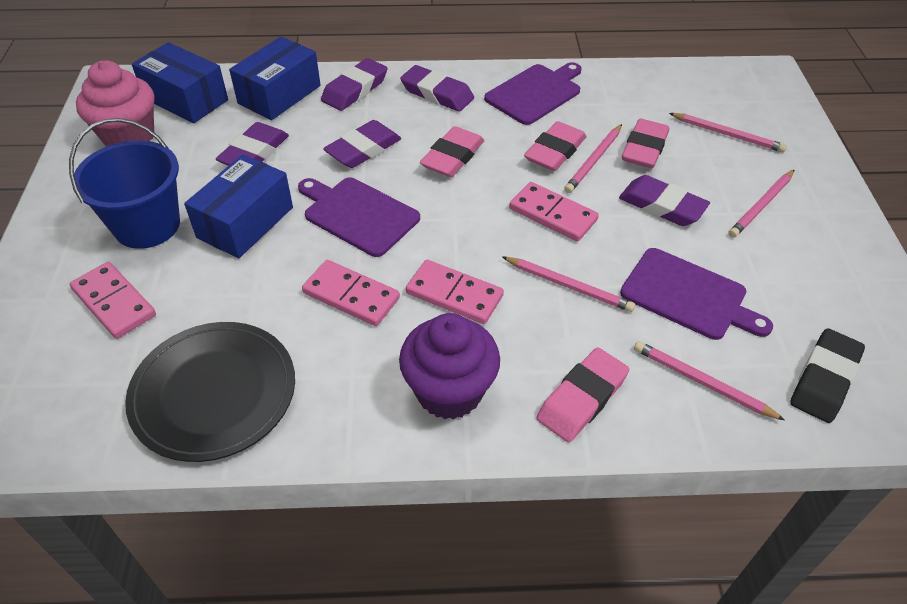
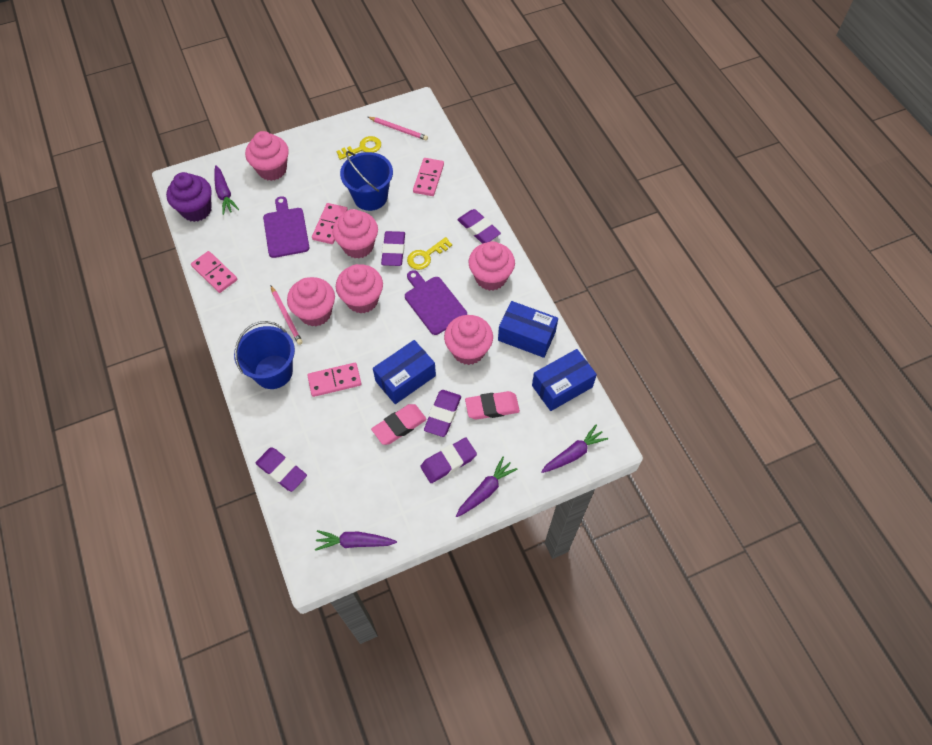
black eraser: [790,328,865,423] = 1 -> none = 0
black plate: [125,322,295,462] = 1 -> none = 0
blue bucket: [69,118,180,249] = 1 -> [234,321,295,389] [340,151,393,211] = 2
pink cupcake: [76,60,155,146] = 1 -> [245,131,289,181] [287,277,335,326] [332,209,378,258] [336,264,383,314] [444,315,493,365] [469,241,515,291] = 6
pink eraser: [420,126,484,177] [524,121,586,171] [537,347,629,442] [622,119,669,168] = 4 -> [371,404,427,445] [465,391,520,419] = 2
pink pencil: [502,257,635,312] [564,124,622,193] [634,341,785,420] [669,113,787,153] [729,170,794,238] = 5 -> [271,286,303,345] [368,117,428,140] = 2
purple carrot: none = 0 -> [214,165,239,215] [315,530,397,551] [456,456,517,517] [541,425,608,473] = 4
purple cutting board: [298,177,420,257] [484,62,582,125] [620,248,773,340] = 3 -> [263,196,309,258] [405,270,467,335] = 2
yellow key: none = 0 -> [336,136,381,160] [407,237,452,270] = 2

